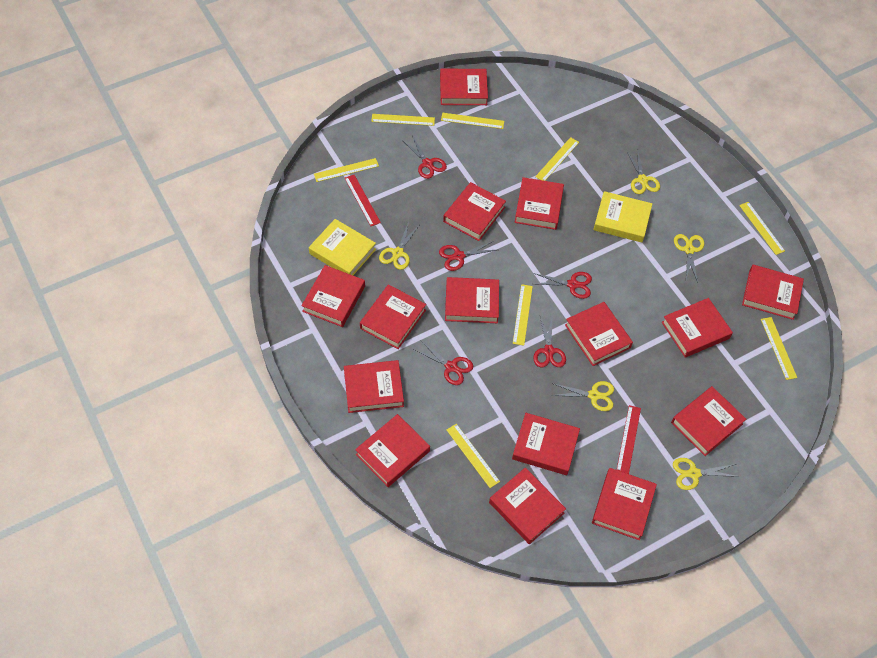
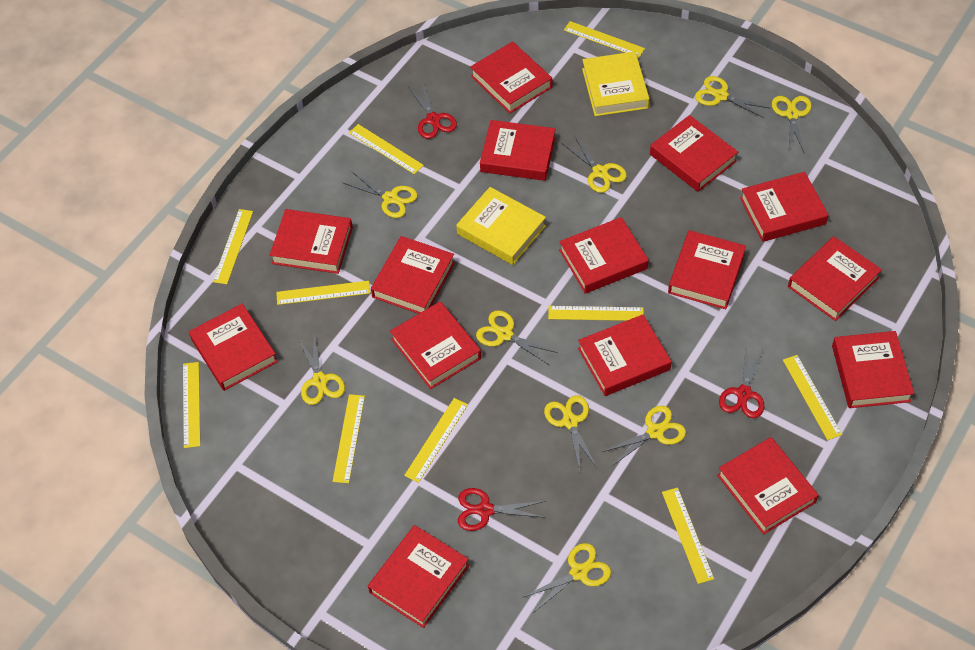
red ruler: [345,175,381,226] [617,405,641,474] = 2 -> none = 0
red scissors: [403,136,447,179] [414,340,473,385] [439,241,496,271] [533,272,592,299] [533,314,566,367] = 5 -> [408,81,457,139] [458,488,546,531] [719,346,764,418] = 3
yellow ruler: [314,158,379,182] [371,114,435,126] [441,113,504,129] [447,424,500,488] [513,284,533,346] [535,137,579,181] [739,202,785,255] [761,317,797,380] = 8 -> [183,362,200,448] [213,209,253,284] [276,281,370,305] [333,394,365,483] [349,124,424,174] [404,398,468,483] [548,306,644,321] [564,21,645,58] [662,488,714,584] [783,355,842,440] = 10
yellow scissors: [379,222,419,270] [551,381,614,411] [626,151,660,194] [673,458,740,490] [674,234,704,283] = 5 -> [298,335,345,405] [343,171,418,218] [476,310,558,365] [522,543,611,613] [544,395,597,471] [563,135,627,193] [602,406,686,466] [695,76,771,118] [772,96,812,154] = 9

